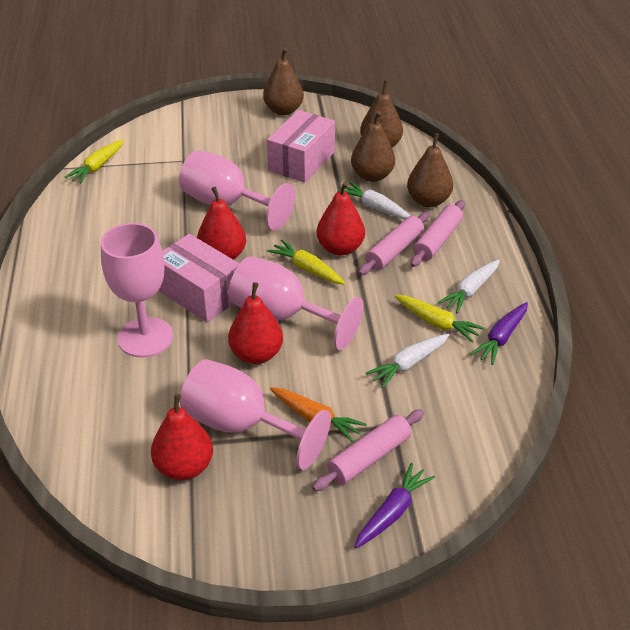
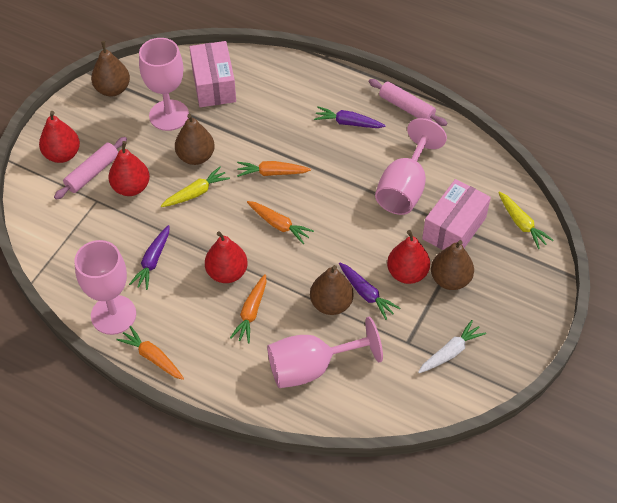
orange carrot: [270,387,366,443] = 1 -> [116,326,184,380] [230,274,267,343] [237,161,311,177] [247,201,314,244] = 4
pink rolling pin: [312,409,424,491] [358,212,429,275] [410,200,465,267] = 3 -> [54,137,127,200] [369,79,447,126] = 2
purple carrot: [355,463,435,548] [470,302,528,365] = 2 -> [129,225,169,290] [314,106,386,128] [339,263,400,320] = 3
white carrot: [337,182,410,219] [366,334,449,388] [437,260,500,313] = 3 -> [418,320,486,373] = 1
yellow carrot: [65,140,124,183] [267,240,345,284] [395,295,484,343] = 3 -> [161,167,230,207] [498,192,553,249] = 2

